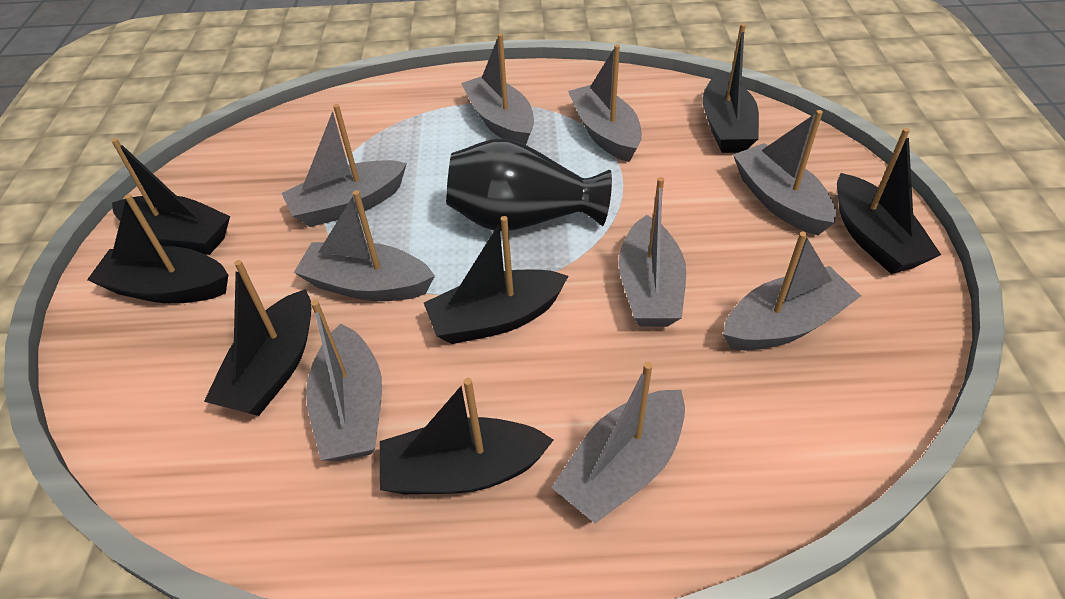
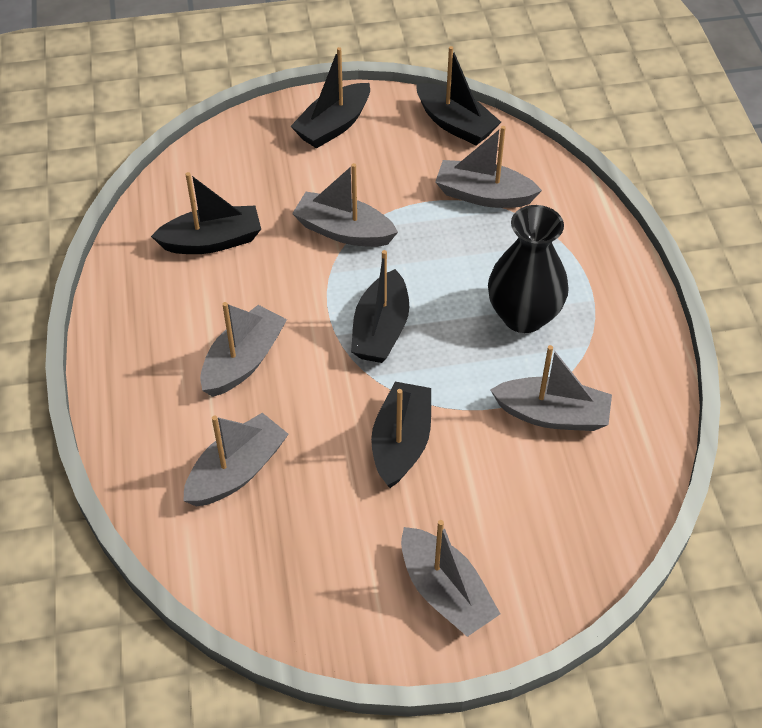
black boat: [87,194,228,304] [111,138,230,255] [204,260,311,416] [380,378,553,494] [424,216,568,344] [703,23,759,153] [837,128,941,274] = 7 -> [151,172,261,254] [290,47,370,149] [351,250,409,363] [371,382,431,488] [416,46,501,145] = 5
grey boat: [282,104,407,227] [294,190,435,301] [306,300,382,461] [461,33,534,145] [551,362,685,523] [568,44,642,162] [619,177,686,327] [723,232,861,351] [733,110,836,235] = 9 -> [183,413,289,506] [200,302,287,397] [292,163,398,247] [401,520,500,637] [435,126,542,208] [490,345,612,431] = 6

